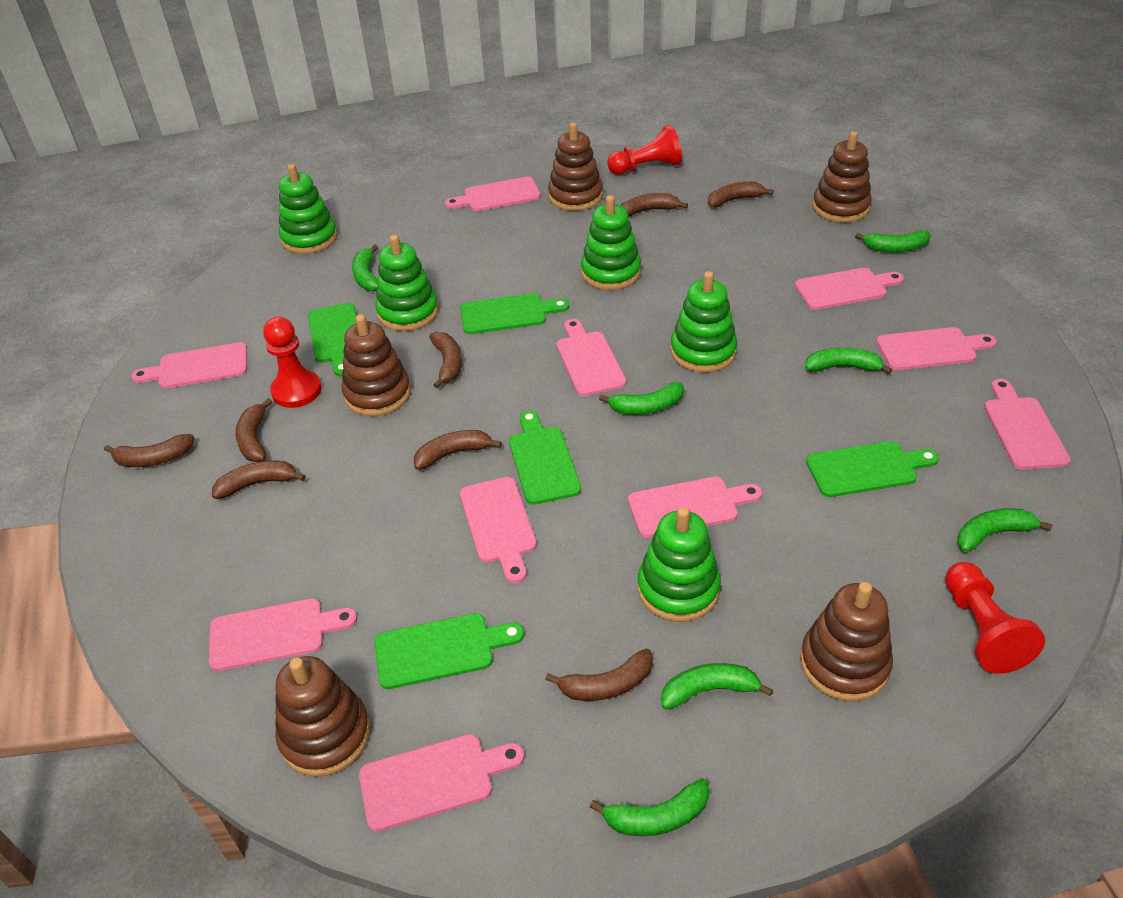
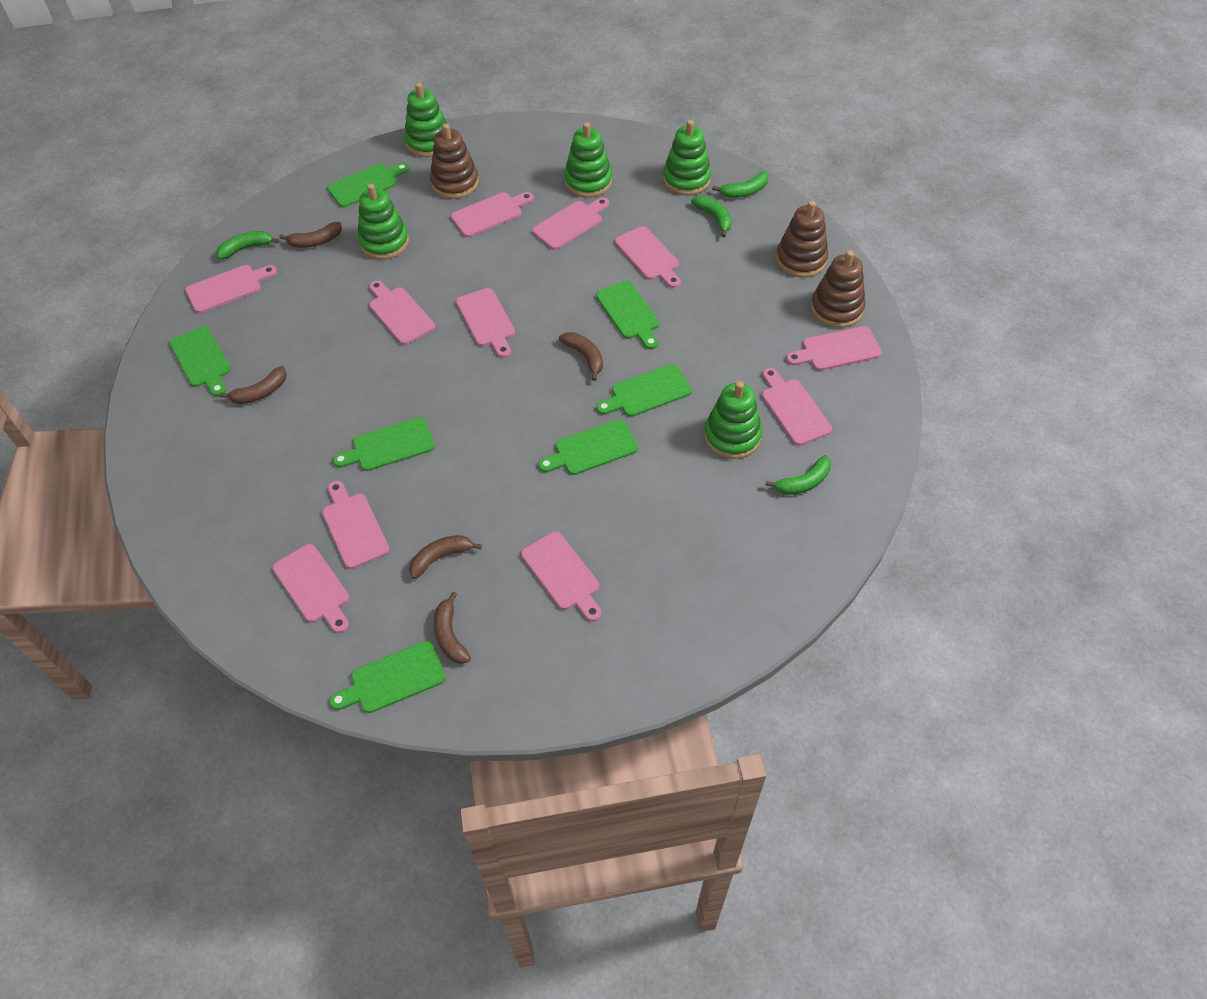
brown banana: [104,434,194,467] [212,461,305,499] [235,398,272,462] [413,430,502,470] [429,332,462,388] [545,649,653,701] [620,193,688,216] [708,181,774,208] = 8 -> [220,366,287,404] [279,222,342,248] [409,535,482,579] [434,592,471,664] [559,332,603,381] = 5
brown stacking toy: [275,656,370,777] [342,314,411,416] [548,122,603,211] [800,582,893,701] [813,131,872,223] = 5 -> [430,124,479,199] [776,201,828,278] [811,250,866,328] = 3
green banana: [352,245,378,291] [590,778,710,836] [599,382,684,415] [661,663,773,710] [805,348,892,374] [855,230,931,252] [957,508,1053,552] = 7 -> [216,231,279,260] [691,195,732,237] [712,171,769,198] [765,455,831,495] = 4
green cutting board: [308,303,357,377] [375,613,524,689] [460,293,569,334] [509,411,581,505] [806,441,939,497] = 5 -> [169,326,231,397] [327,163,409,207] [329,641,446,713] [333,417,435,471] [538,419,638,475] [596,281,659,349] [596,364,692,417] = 7
pink cutting board: [131,342,247,389] [209,598,357,672] [359,734,524,832] [445,177,541,211] [460,477,537,583] [557,319,626,396] [628,477,762,538] [795,268,904,310] [876,327,997,370] [984,379,1071,470] = 10 -> [186,265,277,313] [273,544,349,633] [322,481,390,569] [369,281,435,345] [451,192,534,237] [456,288,515,358] [521,531,601,621] [532,197,609,250] [615,226,681,288] [762,368,832,446] [786,326,882,371] = 11
red pawn: [263,317,322,408] [607,125,682,175] [945,562,1045,674] = 3 -> none = 0

